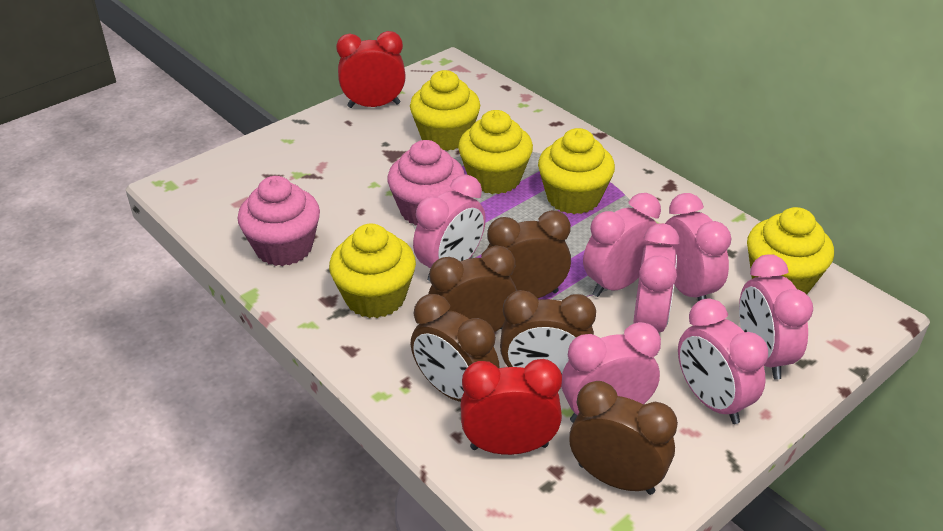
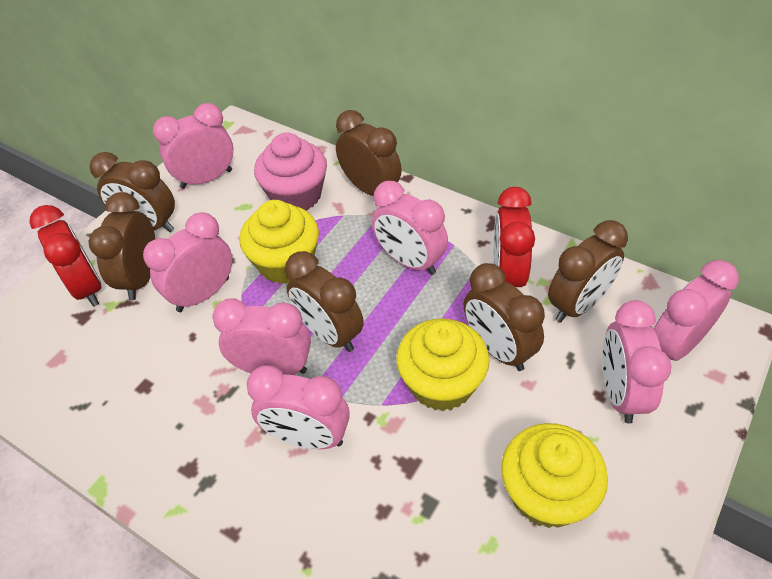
brown clock: [411,294,500,402] [428,245,517,332] [487,210,571,298] [500,290,596,374] [569,381,678,495] = 5 -> [89,152,175,232] [89,192,155,300] [285,251,364,352] [336,110,402,196] [464,263,545,371] [548,220,628,323] = 6
pink cupcake: [238,176,320,266] [387,140,465,225] = 2 -> [254,133,327,210] = 1
yellow cupcake: [329,224,416,318] [410,70,480,151] [458,110,533,194] [538,128,615,214] [747,207,834,294] = 5 -> [239,200,319,284] [396,318,490,411] [501,423,608,528] = 3

